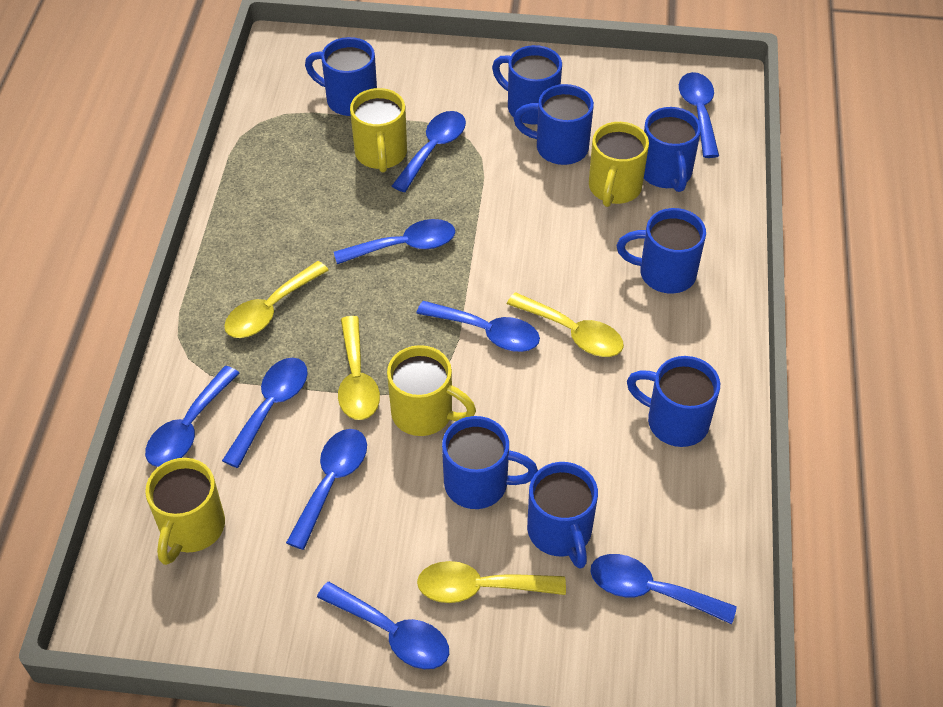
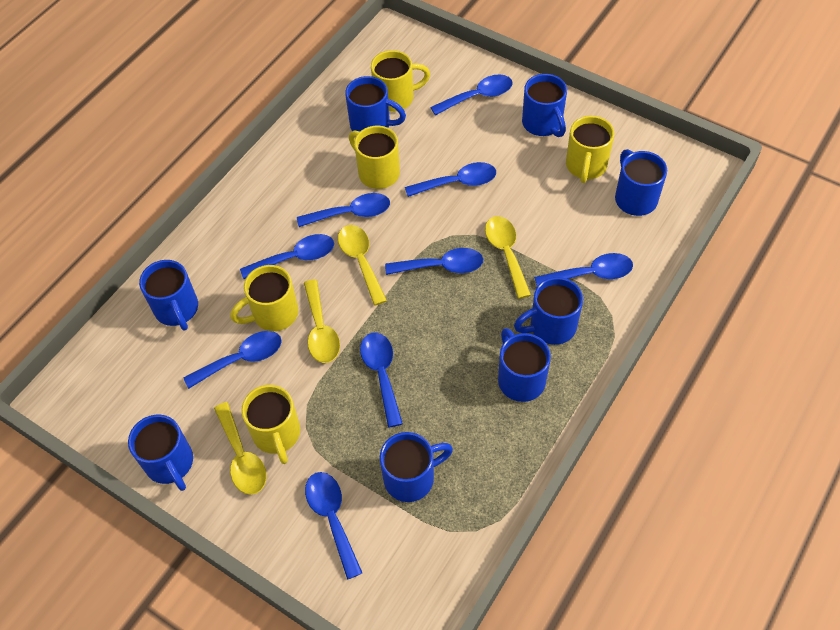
yellow mug: [145,458,225,565] [350,88,407,173] [387,345,476,436] [589,122,649,207] = 4 -> [231,265,298,331] [241,385,300,464] [349,126,400,189] [371,50,430,112] [566,116,614,183] = 5

